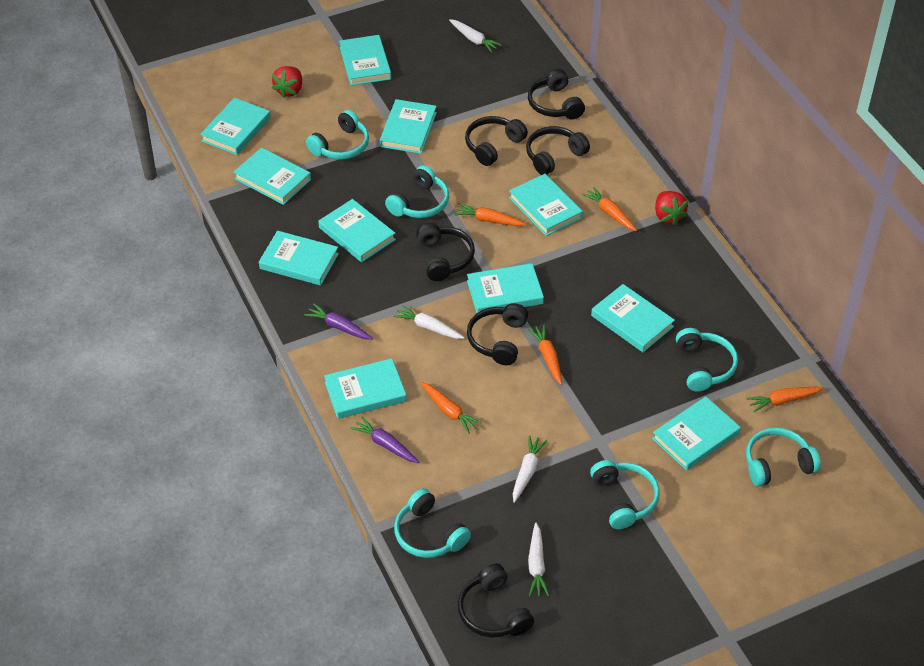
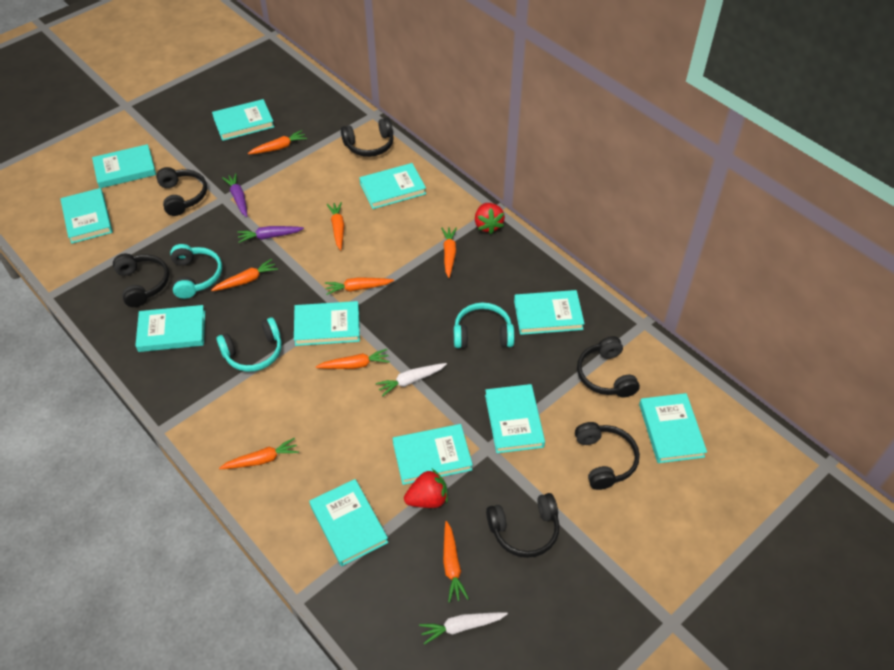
orange carrot: [420,382,482,434] [454,203,526,226] [528,325,562,385] [582,187,637,231] [747,387,824,412] = 5 -> [211,259,278,291] [219,438,299,469] [248,130,307,154] [316,349,390,369] [325,277,394,295] [327,202,344,251] [441,227,457,278] [443,521,469,603] = 8
turquoise headphones: [306,110,369,160] [385,165,449,218] [394,488,471,558] [590,460,660,529] [676,328,738,392] [746,428,821,486] = 6 -> [170,244,222,299] [216,317,282,372] [454,303,515,348] = 3
white carrot: [393,305,465,339] [449,19,502,53] [513,435,547,503] [528,523,550,597] = 4 -> [376,363,447,397] [419,612,508,645] = 2

